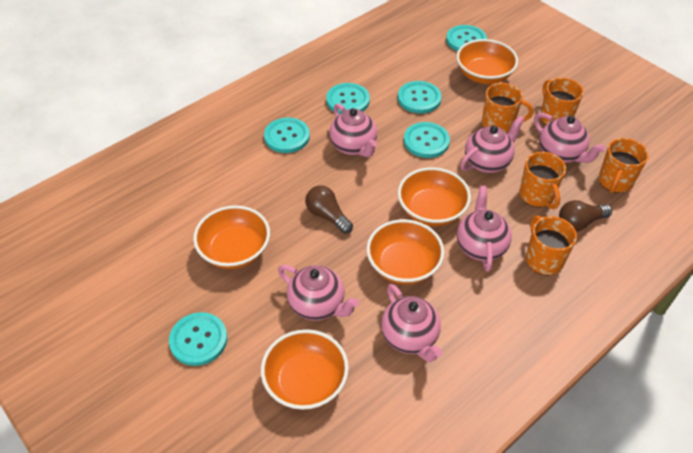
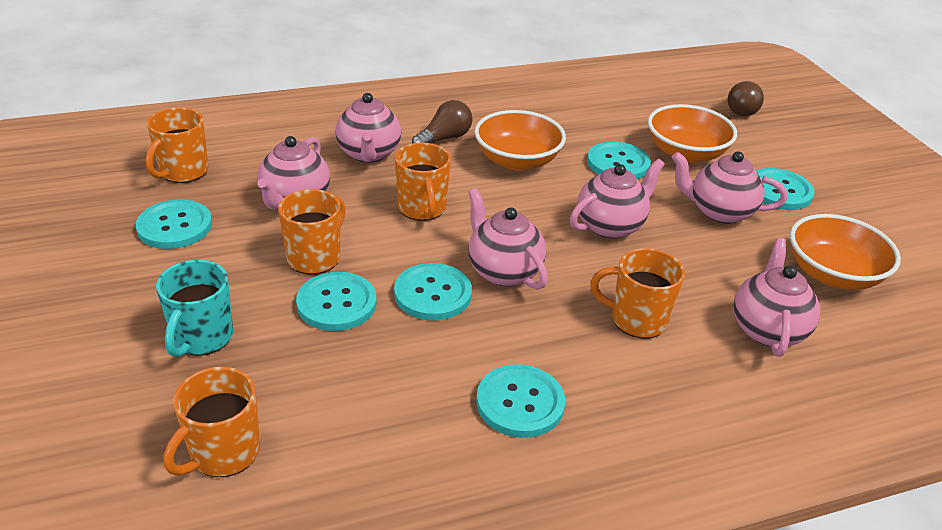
orange bowl: [193,205,270,269] [261,329,349,410] [366,219,444,285] [398,167,471,226] [456,39,518,84] = 5 -> [474,110,566,171] [648,104,737,163] [790,214,901,290] = 3
turquoise mug: none = 0 -> [156,260,233,357] = 1

